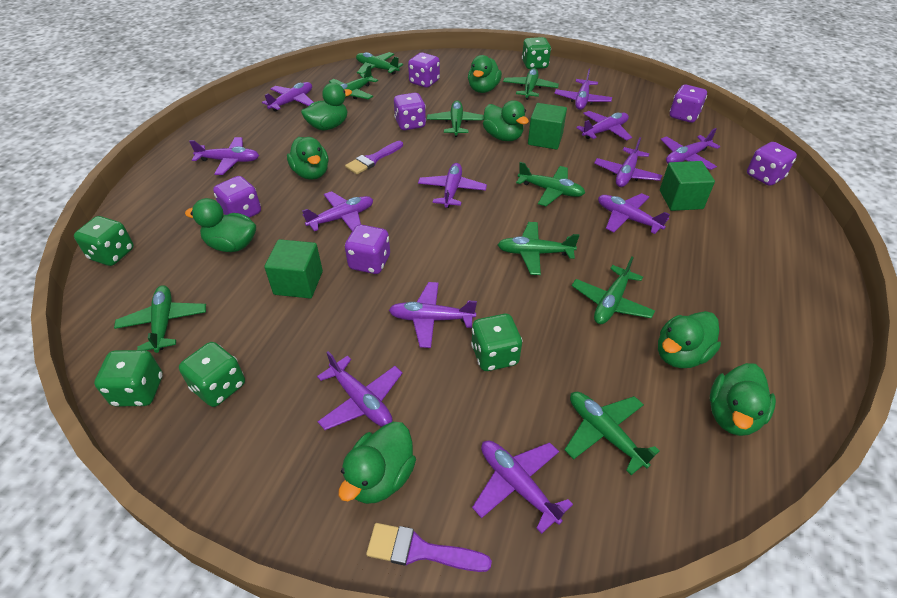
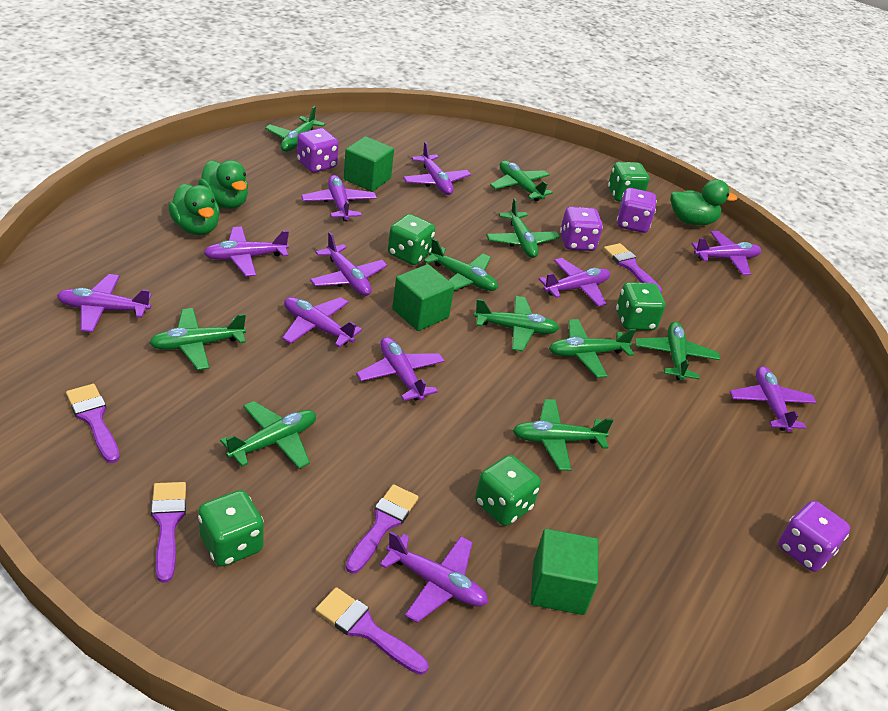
green duck: [185,198,256,252] [287,137,329,180] [301,83,352,130] [339,422,416,504] [468,55,502,93] [483,100,529,141] [658,311,721,368] [710,363,776,436] = 8 -> [168,184,220,235] [198,160,248,209] [671,179,737,226] = 3
green plane: [114,285,206,353] [329,65,378,99] [356,52,403,75] [427,100,484,137] [497,222,579,275] [503,68,559,100] [516,162,585,206] [565,392,660,475] [572,257,655,324] = 9 -> [149,308,246,370] [220,401,316,469] [265,106,326,152] [424,238,498,291] [474,296,559,351] [486,198,560,258] [490,161,553,201] [513,399,614,471] [549,319,636,378] [635,322,720,380] = 10
purple brush: [345,141,403,174] [366,523,492,572] = 2 -> [66,384,120,463] [151,482,186,583] [315,587,429,675] [346,484,418,574] [604,243,662,292] = 5
purple dice: [213,176,261,218] [345,225,390,274] [394,93,426,130] [408,53,440,88] [670,85,707,123] [747,142,797,186] = 6 -> [297,128,339,173] [560,206,603,251] [617,188,657,233] [778,501,850,572] = 4
purple plane: [189,137,259,175] [262,82,314,112] [302,191,373,231] [317,351,402,430] [389,282,477,348] [418,163,487,208] [472,441,573,534] [554,68,612,110] [576,111,632,141] [594,137,662,187] [598,193,670,234] [661,128,720,170] = 12 -> [57,274,152,332] [204,226,289,276] [282,297,362,347] [301,175,377,221] [310,232,388,296] [356,337,444,401] [380,531,488,623] [403,142,471,195] [539,258,610,307] [692,231,761,275] [729,366,816,432] = 11

